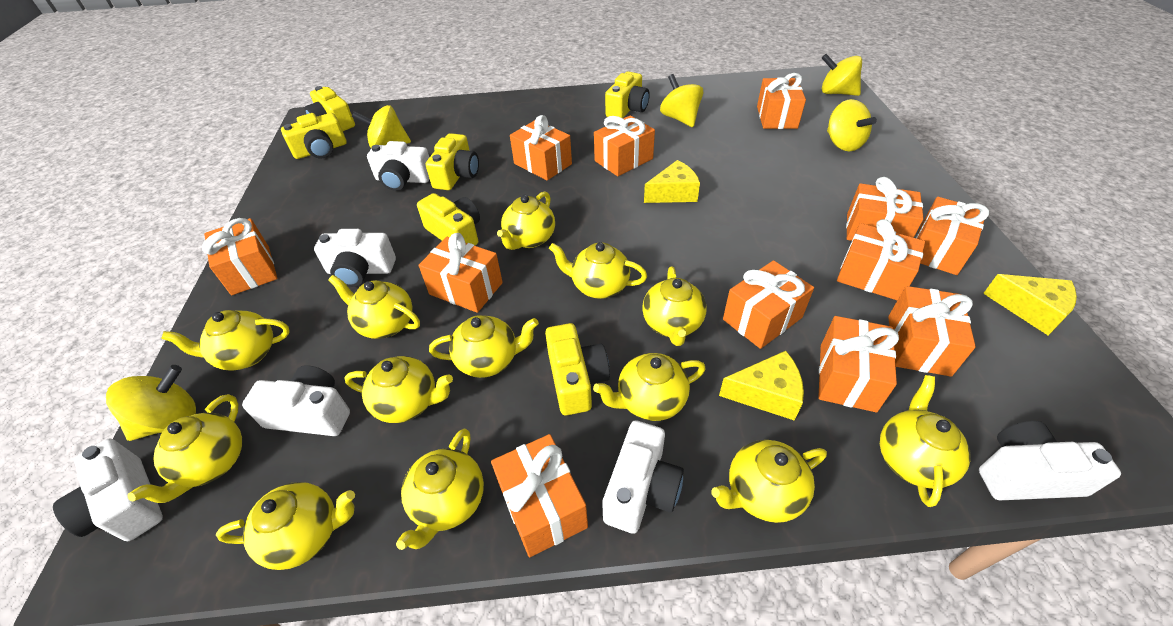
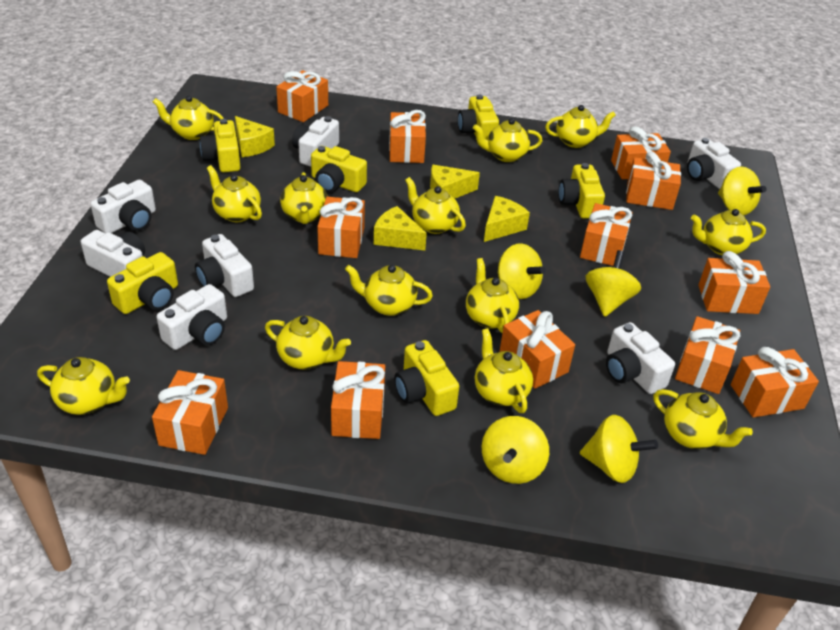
white camera: [53,439,163,541] [242,365,350,436] [314,229,396,287] [367,141,429,191] [602,421,684,534] [979,421,1121,500] = 6 -> [81,230,145,277] [90,180,156,233] [157,284,227,350] [195,234,254,297] [292,116,339,166] [606,322,675,394] [687,138,741,189] = 7
yellow cheese: [644,160,700,203] [719,351,804,420] [983,274,1077,335] = 3 -> [235,116,275,157] [374,206,427,251] [430,165,480,199] [484,196,530,242] = 4

